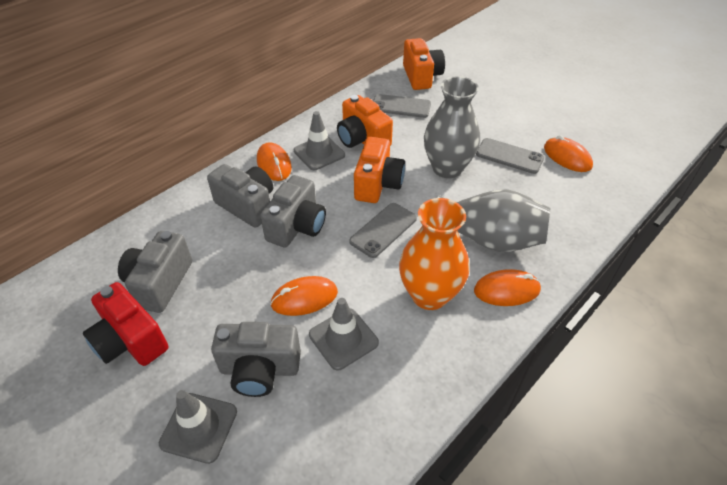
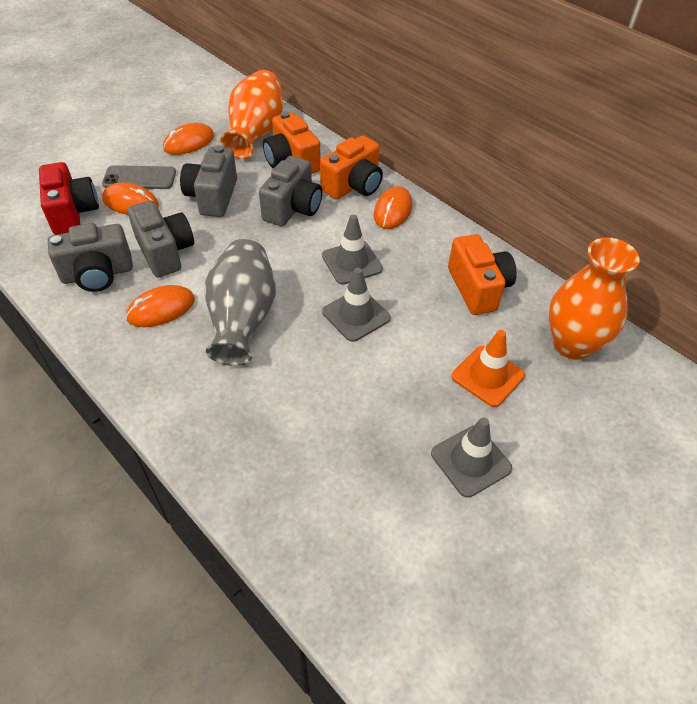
grey phone: [349,203,417,258] [373,94,431,118] [476,138,544,174] = 3 -> [102,165,176,189] = 1
grey vase: [424,76,480,178] [437,189,550,252] = 2 -> [205,239,276,366] = 1
orange traffic cone: none = 0 -> [452,330,525,407] = 1
orange vase: [399,198,469,310] = 1 -> [220,70,283,159] [548,238,640,360] = 2

